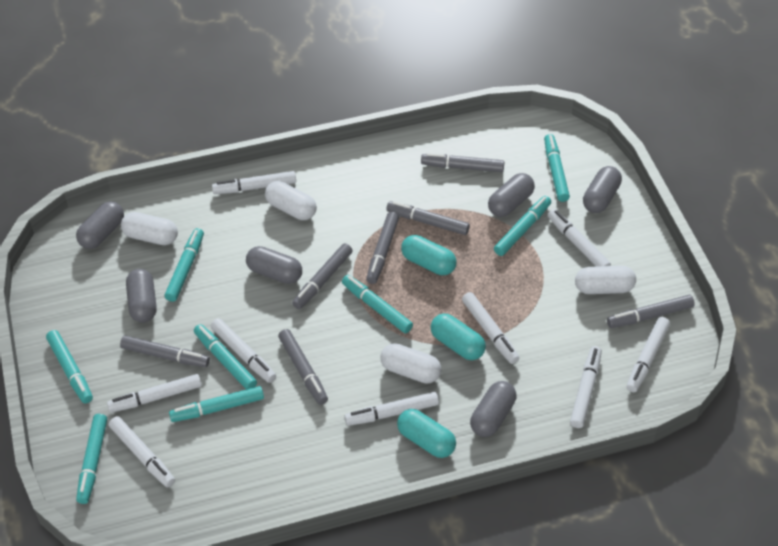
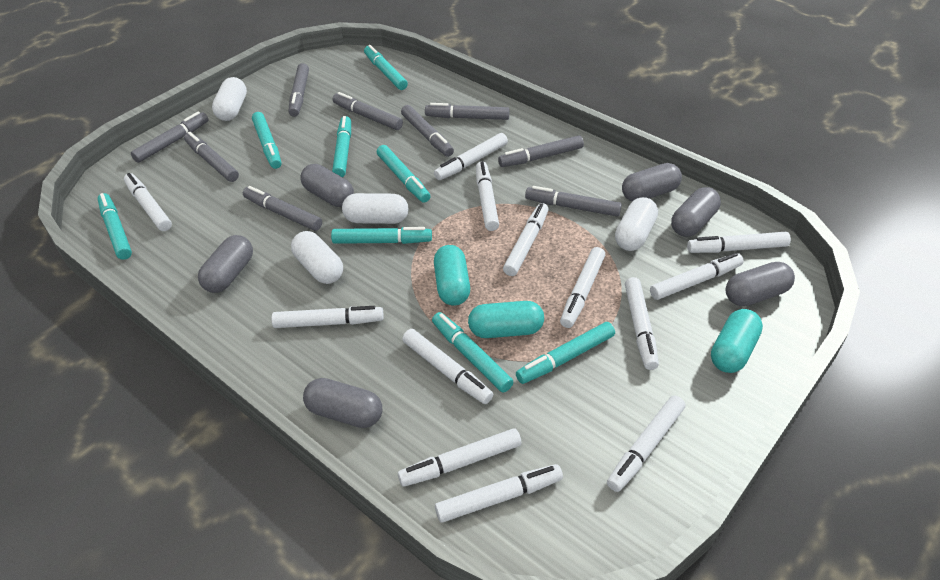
grey marker: [120,335,210,367] [278,329,328,405] [292,243,353,309] [366,212,399,284] [386,201,470,235] [421,153,504,172] [607,295,695,328] = 7 -> [131,112,208,163] [184,132,239,182] [243,186,322,231] [288,63,309,117] [332,92,403,130] [401,105,454,157] [425,103,510,120] [498,135,584,167] [525,186,622,217] = 9
white marker: [107,374,202,413] [109,416,175,487] [211,318,276,383] [212,171,296,194] [344,392,439,426] [462,292,519,364] [548,209,611,267] [570,346,602,428] [626,317,670,392] = 9 -> [124,173,172,231] [271,306,384,328] [398,428,521,487] [402,329,493,404] [434,133,508,180] [435,464,563,523] [476,161,499,231] [503,203,549,276] [560,247,605,328] [607,396,685,492] [625,277,659,370] [650,253,744,300] [687,232,791,253] = 13

